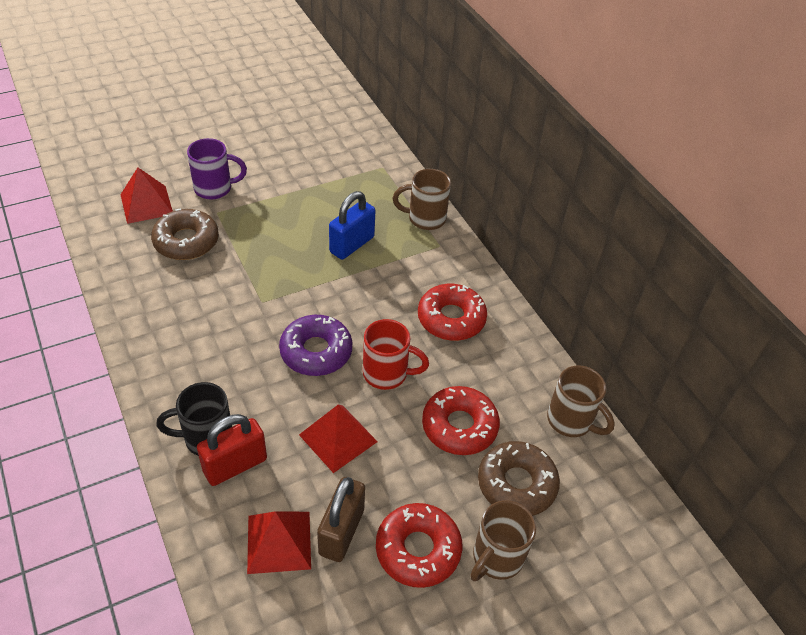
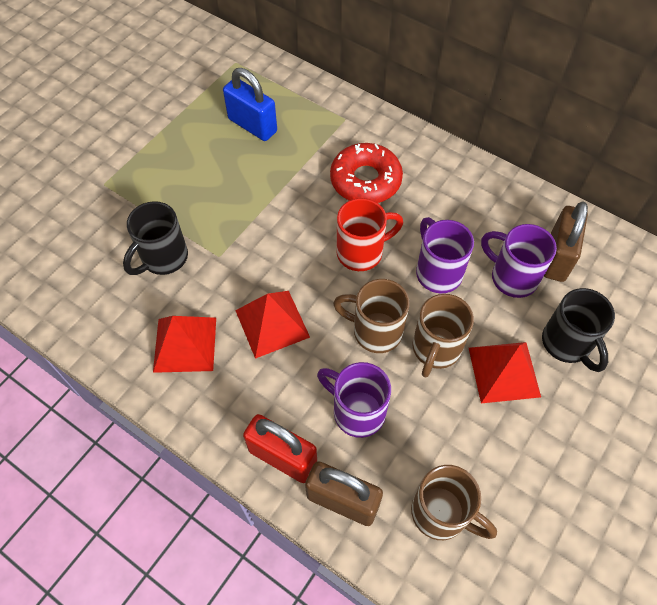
black mug: [156,382,232,456] = 1 -> [123,201,188,275] [542,288,615,372] = 2
brown donut: [151,208,219,260] [478,441,560,515] = 2 -> none = 0
brown padlock: [317,477,365,562] = 1 -> [305,461,383,526] [544,201,588,282] = 2
purple donut: [279,315,352,376] = 1 -> none = 0
purple mug: [187,138,247,200] = 1 -> [317,362,391,438] [416,217,474,293] [481,224,557,298] = 3
red donut: [376,503,462,588] [418,284,487,341] [422,386,500,455] = 3 -> [330,143,403,203] = 1

